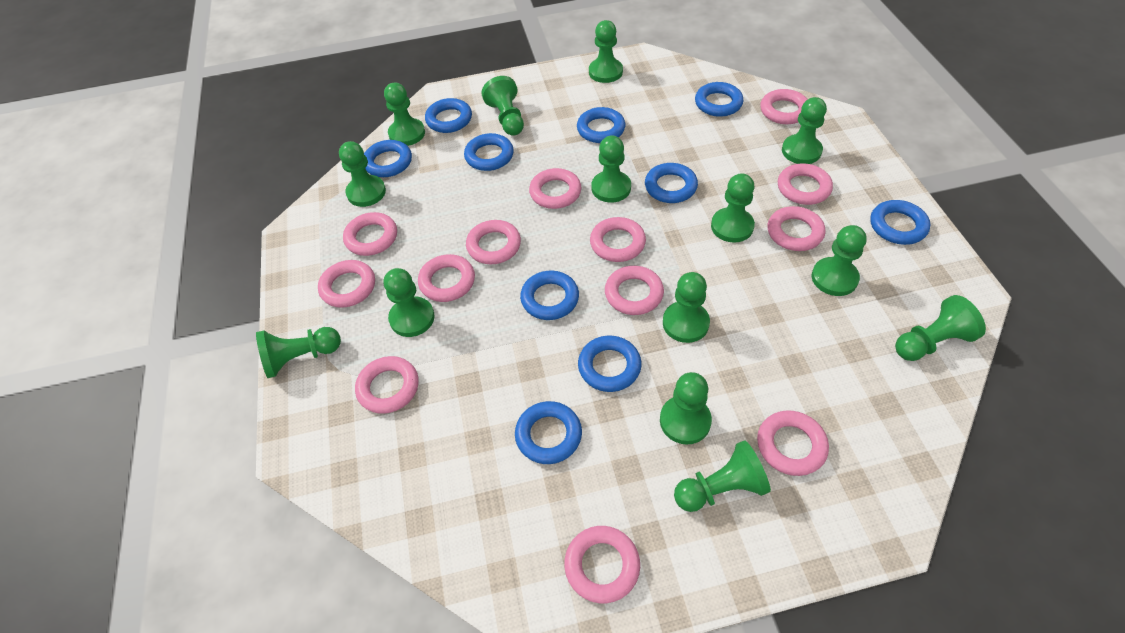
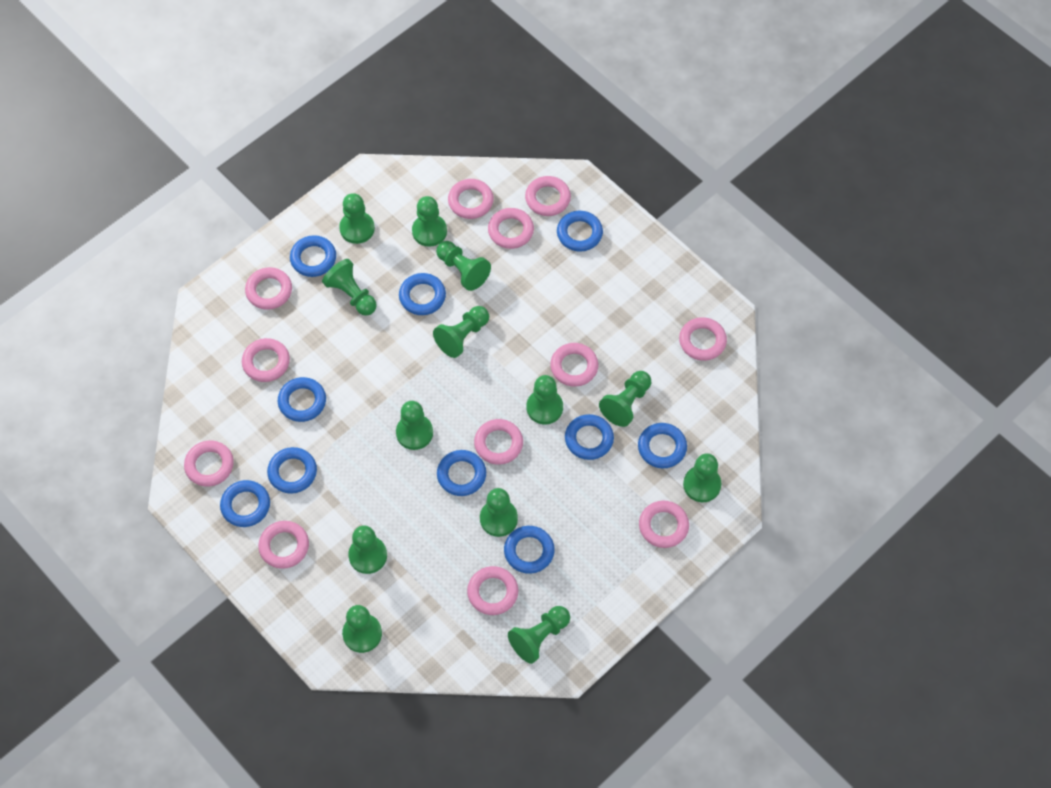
green pawn: [256,327,341,378] [339,141,386,207] [384,83,425,146] [384,268,435,337] [481,76,524,136] [589,20,623,83] [592,135,631,203] [660,372,712,445] [663,272,710,343] [674,440,771,512] [711,173,755,243] [782,97,827,164] [812,225,867,296] [895,295,986,361] = 14 -> [322,259,376,316] [339,193,375,244] [342,605,382,653] [348,525,387,574] [396,401,433,450] [412,196,447,247] [433,306,489,358] [436,241,491,291] [480,488,518,537] [508,606,570,664] [527,375,563,424] [599,371,651,427] [683,453,721,502] = 13
pink ring: [318,260,375,308] [343,212,397,256] [355,356,419,414] [418,254,475,302] [466,220,521,264] [529,168,581,209] [564,526,640,603] [590,217,646,262] [605,266,664,315] [757,410,829,476] [760,89,808,124] [768,206,825,251] [778,164,833,205] = 13 -> [184,441,234,487] [242,338,290,382] [245,267,292,310] [258,521,309,569] [448,179,494,219] [467,566,518,615] [474,419,523,465] [488,208,534,249] [525,176,571,216] [550,343,598,387] [639,501,689,548] [679,317,727,361] = 12

